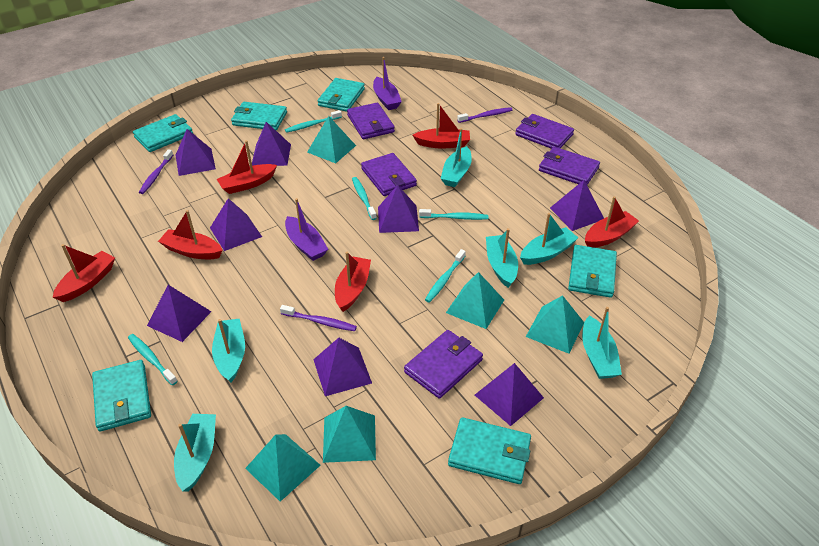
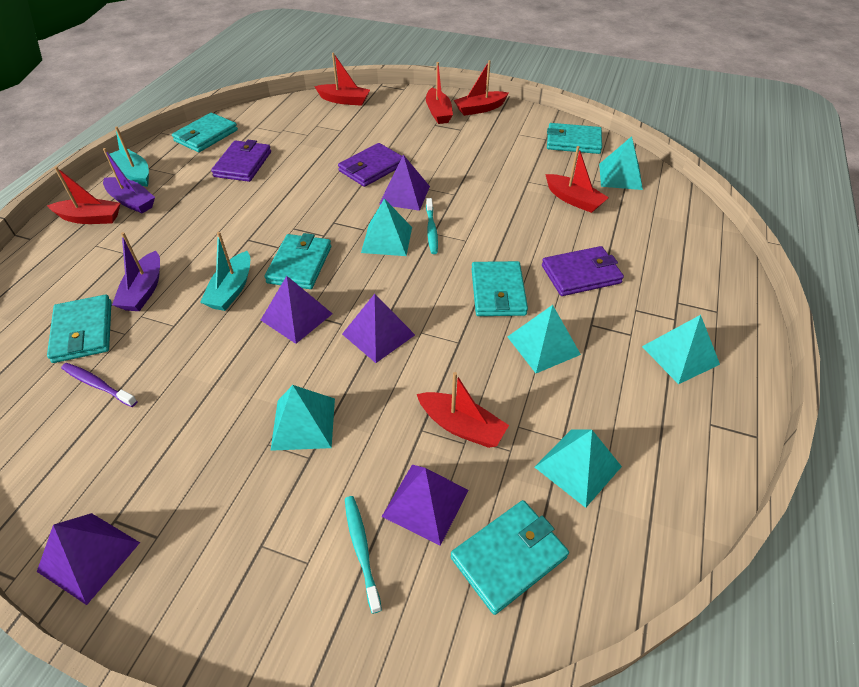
purple pyramid: [147,285,211,342] [176,129,216,176] [210,198,262,251] [252,122,291,166] [313,338,372,396] [378,185,419,233] [475,363,544,426] [550,180,604,231] = 8 -> [37,513,140,605] [261,276,333,344] [342,294,415,363] [379,155,430,211] [382,465,468,546] = 5
purple toothbrush: [139,149,173,194] [280,305,357,331] [457,107,512,123] = 3 -> [61,363,137,407] = 1
purple wallet: [347,103,395,139] [361,153,417,196] [404,330,483,399] [515,114,574,149] [539,147,600,185] = 5 -> [211,140,271,182] [338,143,402,187] [542,246,624,296] = 3
turquoise boat: [174,414,216,492] [212,319,245,382] [441,128,472,187] [486,228,518,288] [520,213,578,265] [582,307,622,379] = 6 -> [110,127,149,187] [200,232,250,311] = 2
turquoise pyramid: [245,434,321,502] [307,116,356,164] [323,406,376,463] [446,272,504,329] [526,295,584,354] = 5 -> [270,385,335,451] [361,199,412,256] [507,305,581,373] [535,430,622,508] [599,136,643,190] [642,315,720,384] = 6
turquoise toothbrush: [128,334,178,385] [285,110,342,133] [352,177,377,220] [419,209,488,220] [425,249,466,303] = 5 -> [345,496,382,614] [426,198,438,254] = 2

